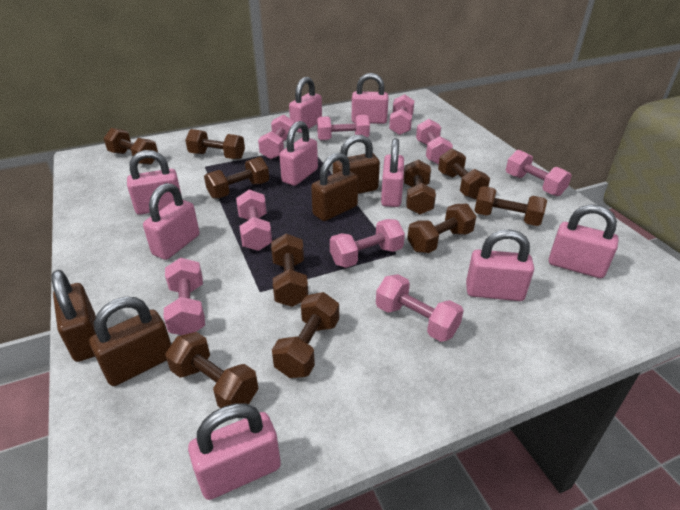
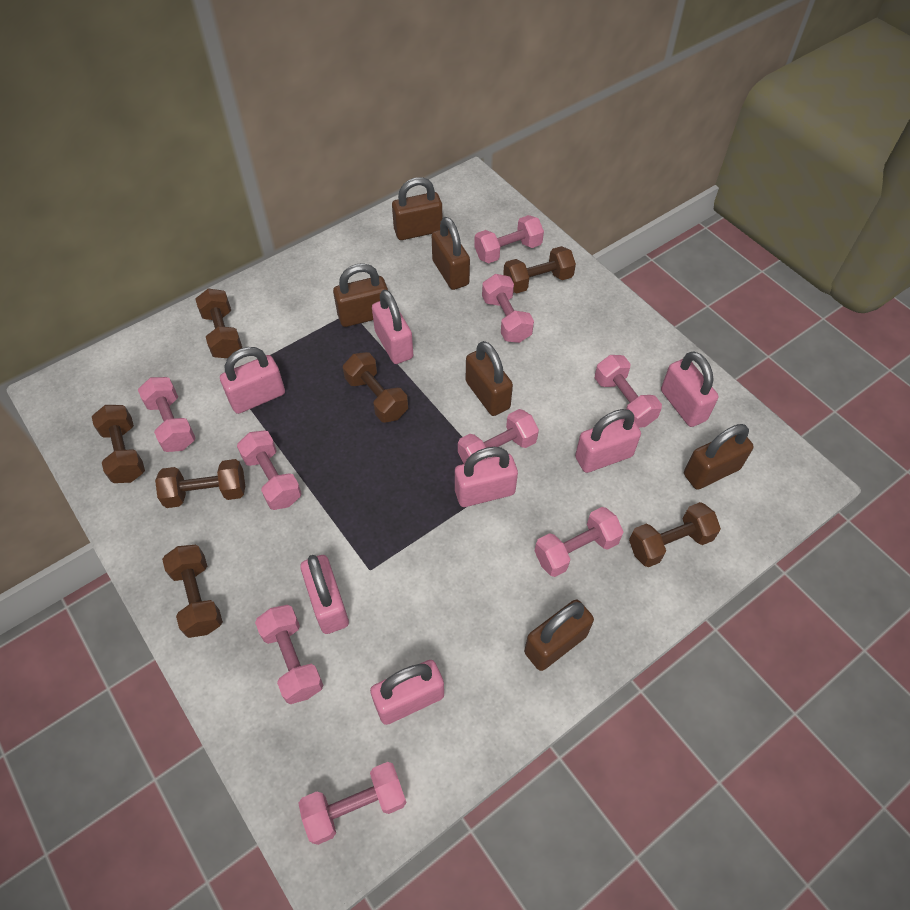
brown dumbbell: [104,128,158,165] [166,332,259,408] [185,129,245,160] [204,157,269,199] [271,234,308,307] [272,292,339,378] [404,160,436,215] [407,204,477,253] [438,148,490,199] [474,186,547,226] = 10 -> [92,405,145,483] [155,459,245,508] [162,545,223,638] [195,289,242,358] [343,352,408,423] [503,246,576,293] [629,502,721,567] = 7
brown padlock: [52,270,96,362] [89,297,171,386] [311,152,358,221] [333,135,380,194] = 4 -> [333,263,388,327] [392,177,442,240] [432,217,470,290] [466,341,513,416] [524,599,594,671] [684,424,754,490] = 6
pink padlock: [127,150,181,215] [143,183,199,260] [188,403,281,500] [279,121,318,186] [289,77,322,133] [352,73,388,124] [381,138,404,207] [466,229,534,301] [549,204,619,278] = 9 -> [220,347,285,414] [300,555,349,634] [370,660,444,725] [372,290,413,364] [455,447,518,507] [575,409,641,473] [661,351,718,427] = 7

